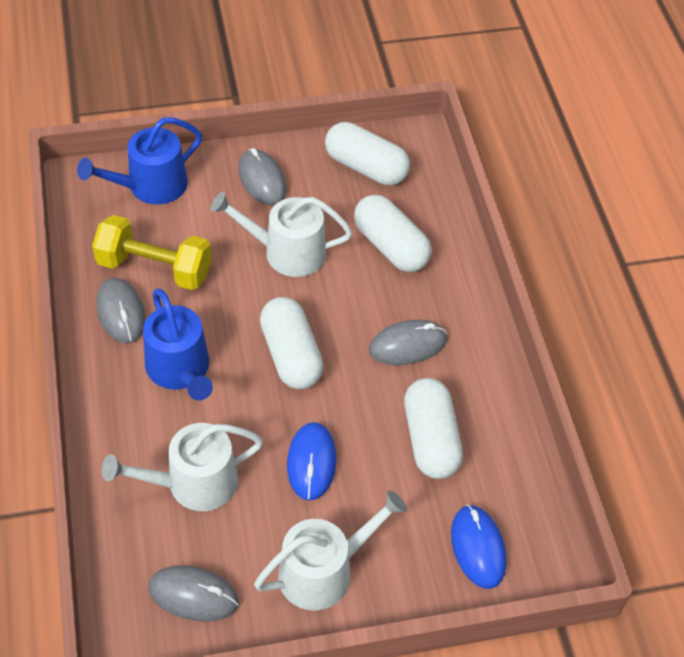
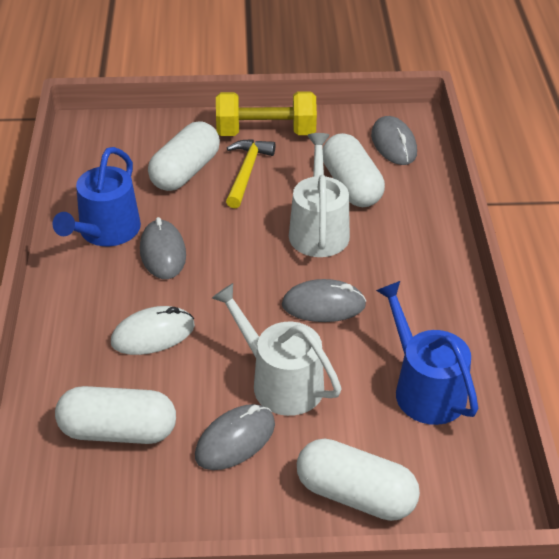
blue mouse: [287,422,337,500] [451,505,507,589] = 2 -> none = 0
white mouse: none = 0 -> [111,306,195,355] = 1
white watering can: [102,423,263,511] [211,192,352,277] [254,490,407,611] = 3 -> [212,283,341,416] [289,133,350,257] = 2
yellow hammer: none = 0 -> [226,139,275,208] = 1

